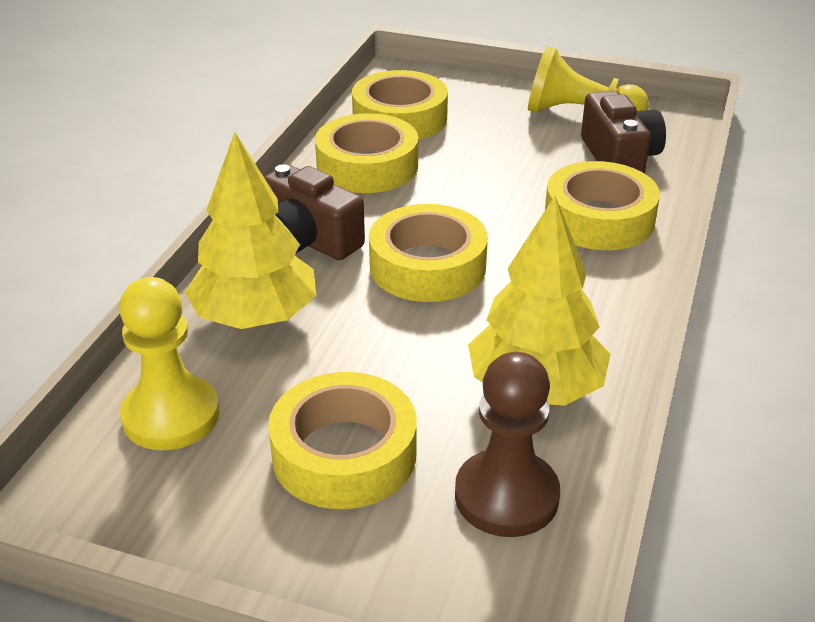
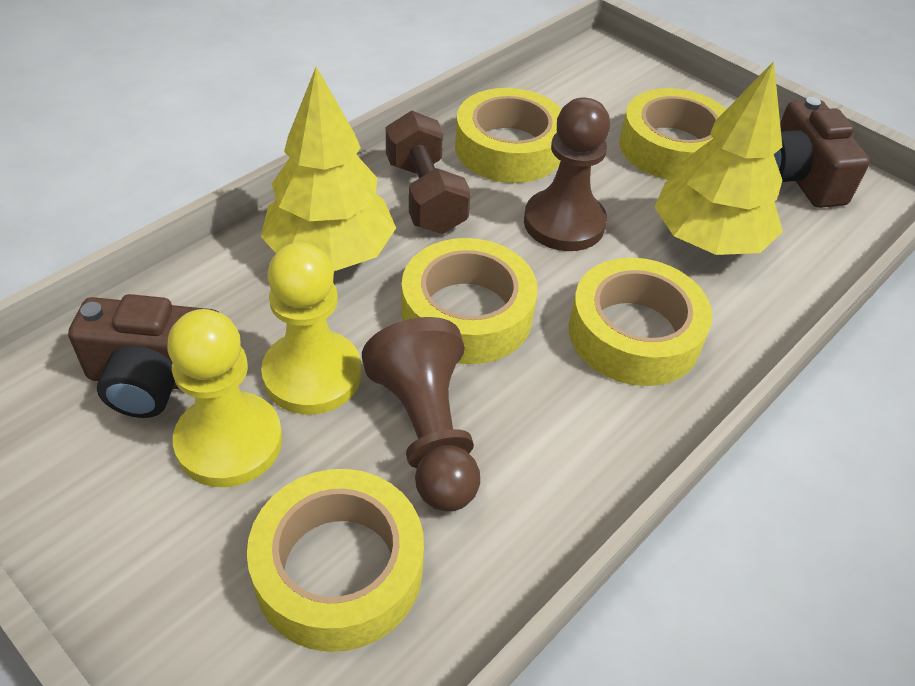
brown dumbbell: none = 0 -> [386,111,471,234] = 1
brown pawn: [455,352,560,537] = 1 -> [362,317,480,512] [524,98,610,251] = 2

